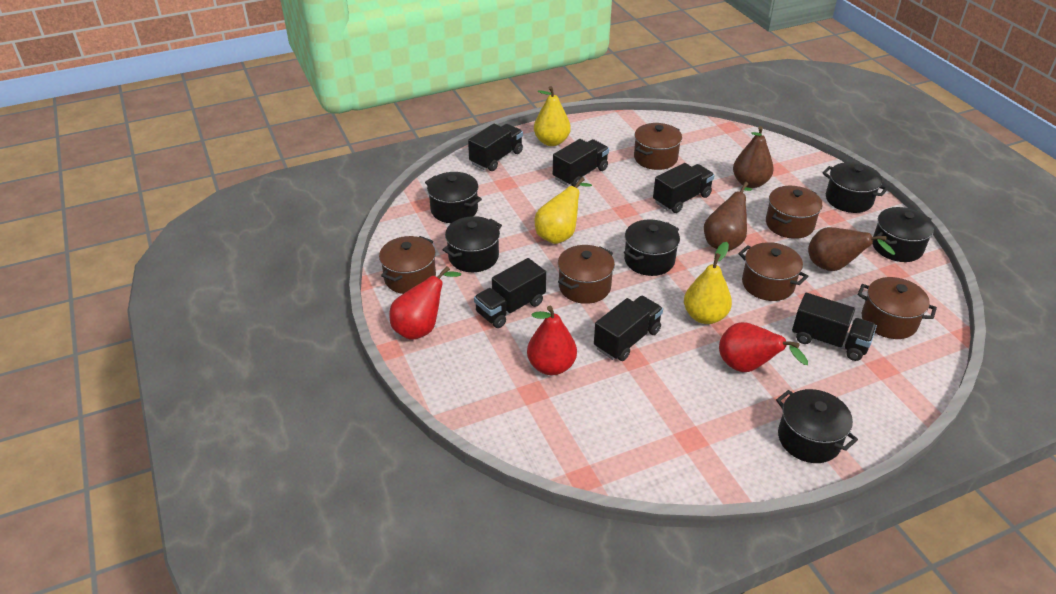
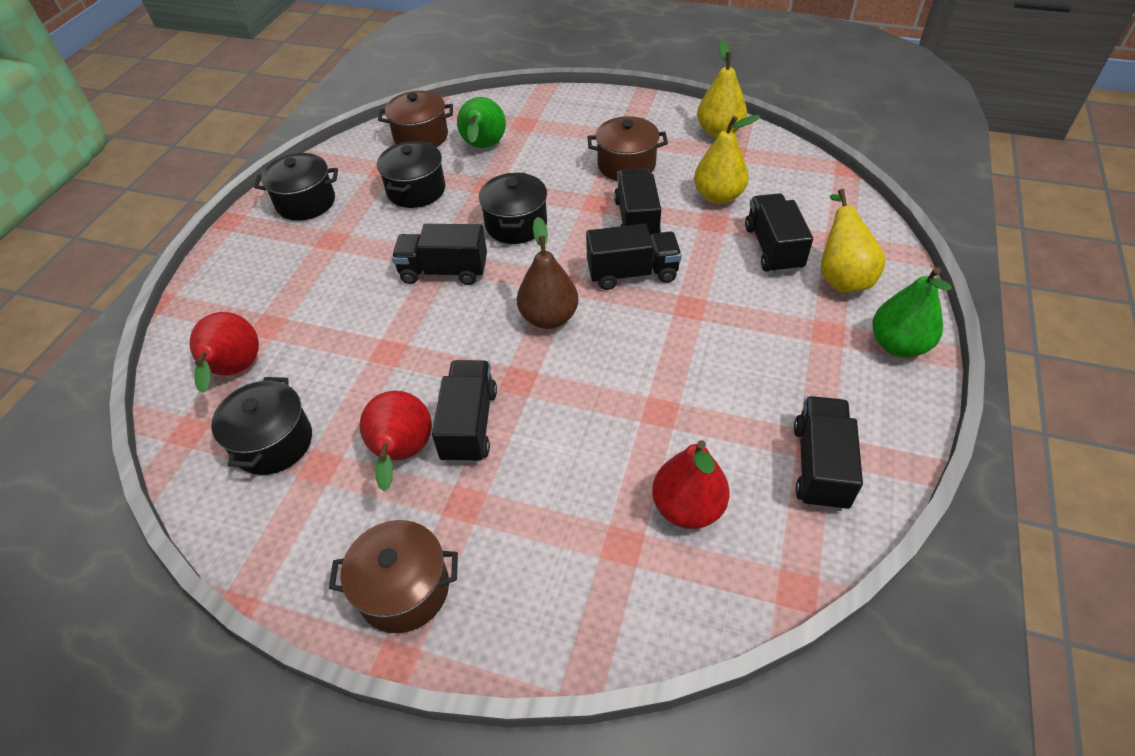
black pot: [425,172,482,223] [443,216,502,272] [624,219,680,276] [776,389,858,463] [822,162,888,213] [873,207,934,262] = 6 -> [211,377,312,475] [254,153,338,221] [377,141,445,208] [479,173,547,244] = 4
brown pear: [704,182,752,251] [733,126,774,188] [808,227,895,271] = 3 -> [517,217,578,329] = 1
brown pot: [379,236,436,294] [558,245,615,304] [634,123,682,170] [738,242,809,301] [766,186,822,239] [858,277,937,339] = 6 -> [329,520,458,633] [378,91,453,147] [587,116,668,181] = 3
green pear: none = 0 -> [457,97,506,148] [872,267,952,357] = 2

